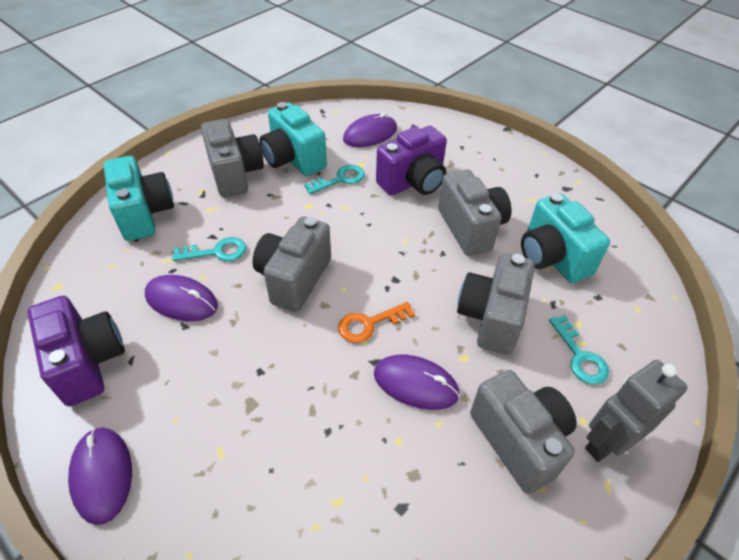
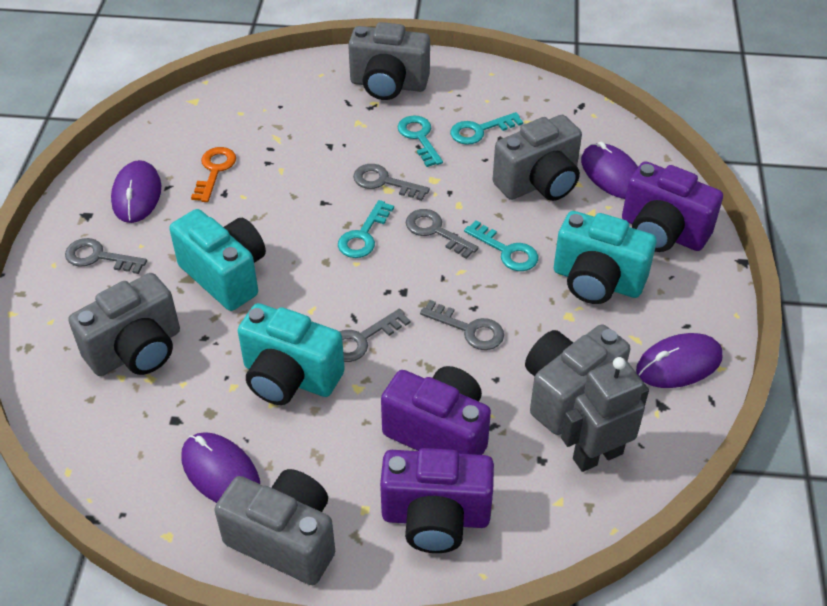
grey key: none = 0 -> [65,238,147,274] [339,309,410,362] [353,164,430,201] [406,209,479,259] [420,300,504,350] = 5
purple camera: [27,296,124,406] [376,126,447,195] = 2 -> [380,448,494,553] [381,366,491,455] [622,161,723,252] = 3
turquoise key: [172,237,246,261] [304,165,365,194] [549,315,609,384] = 3 -> [338,200,394,258] [398,116,443,167] [450,112,523,145] [464,220,538,271] = 4

